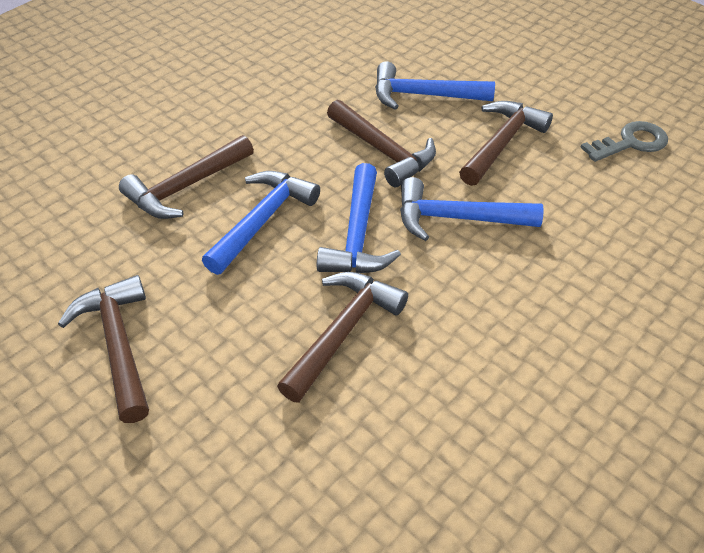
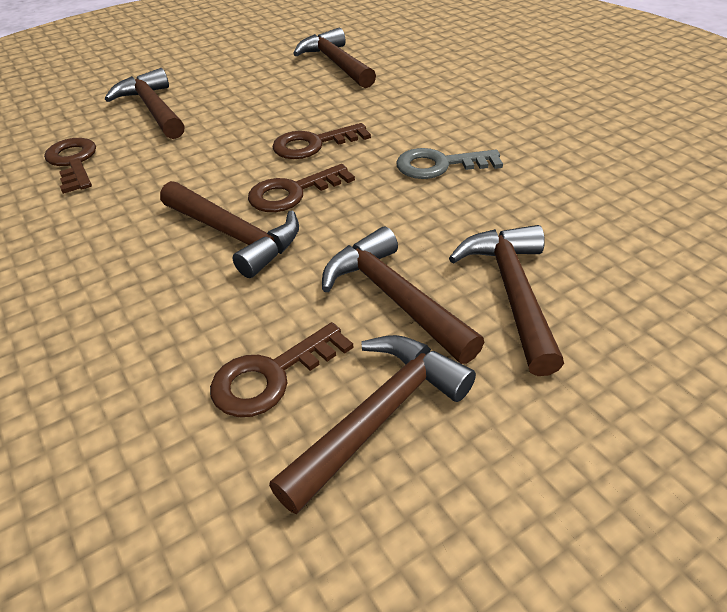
blue hammer: [202,171,320,275] [317,163,401,273] [375,61,495,110] [400,177,544,241] = 4 -> none = 0
brown hammer: [58,275,149,423] [119,135,254,219] [277,272,408,403] [327,100,436,187] [459,101,553,186] = 5 -> [105,68,185,139] [160,181,299,278] [269,335,476,514] [293,28,376,88] [322,227,484,364] [449,225,564,376] = 6
brown key: none = 0 -> [44,138,96,194] [210,322,353,417] [248,164,355,212] [272,123,371,159] = 4

